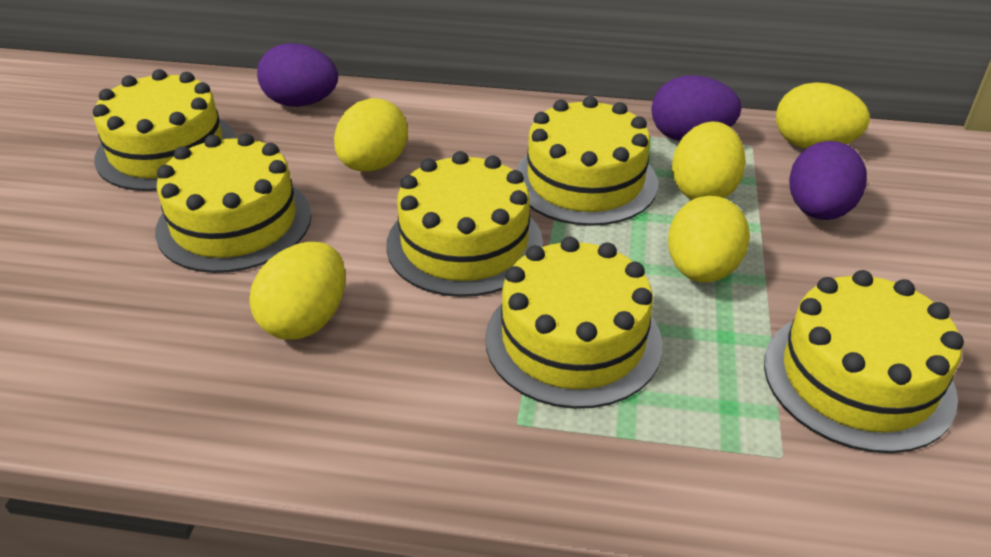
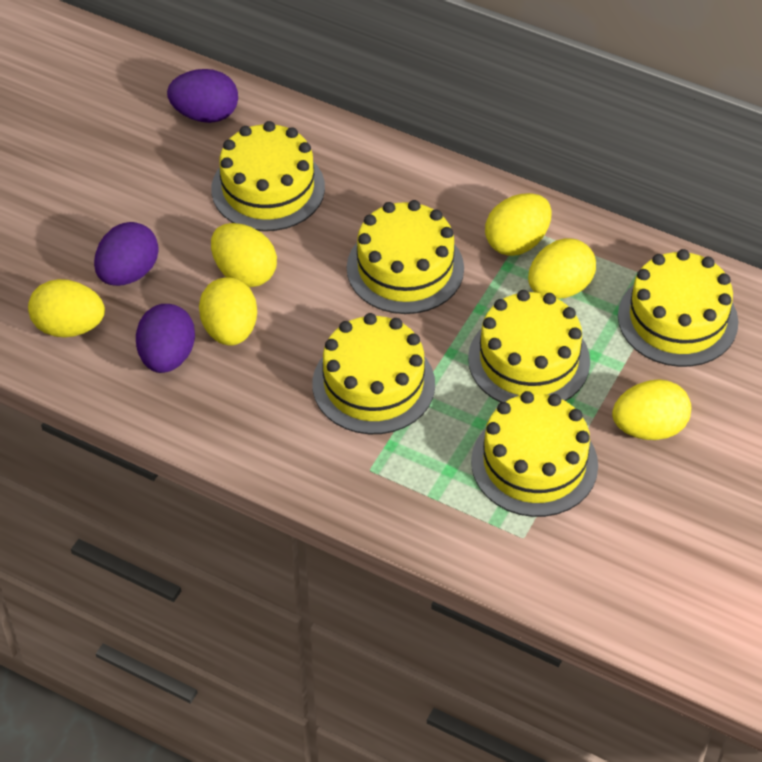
yellow egg: [250,242,345,340] [334,98,408,172] [668,196,750,283] [672,121,746,200] [776,82,870,149] = 5 -> [28,279,105,337] [199,277,257,346] [211,223,277,287] [485,193,552,256] [528,238,596,299] [612,379,691,440] = 6

